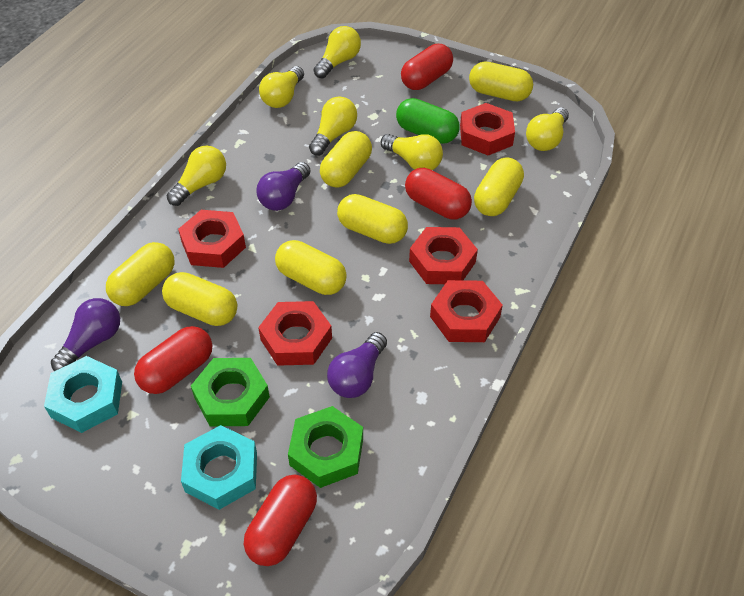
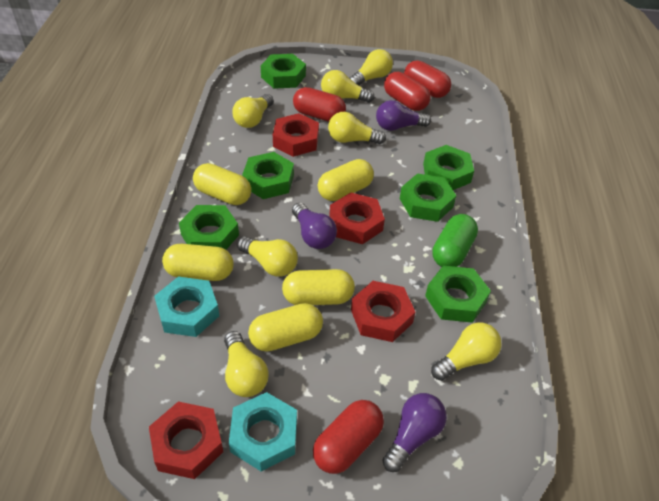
green nut: [191,358,270,426] [288,406,363,488] = 2 -> [179,205,239,250] [242,152,294,199] [261,54,306,89] [400,173,456,222] [423,145,474,190] [425,266,491,323] = 6
red nut: [178,210,246,268] [258,301,332,366] [409,227,478,284] [430,280,503,342] [460,103,515,156] = 5 -> [149,401,223,479] [273,113,319,157] [329,193,385,244] [351,281,415,342] = 4
yellow capsule: [106,242,175,306] [162,272,237,326] [275,240,347,295] [320,131,372,188] [337,194,408,244] [469,61,533,101] [474,157,524,216] = 7 -> [162,244,234,281] [193,163,251,205] [248,303,323,352] [282,269,355,305] [318,159,374,201] = 5
yellow light bulb: [167,146,226,206] [259,66,304,108] [309,96,357,156] [314,26,361,78] [381,134,443,170] [526,107,569,151] = 6 -> [224,331,269,397] [232,94,273,128] [237,236,298,277] [321,70,375,103] [328,112,386,144] [349,49,393,85] [431,322,501,381] = 7

